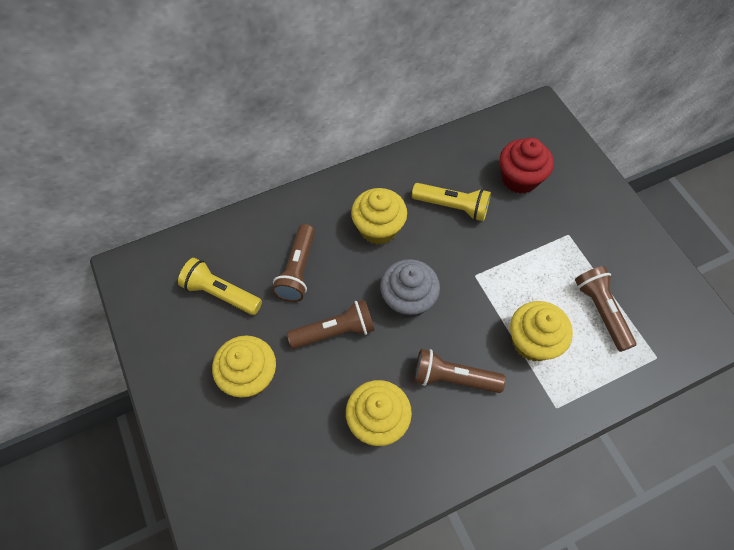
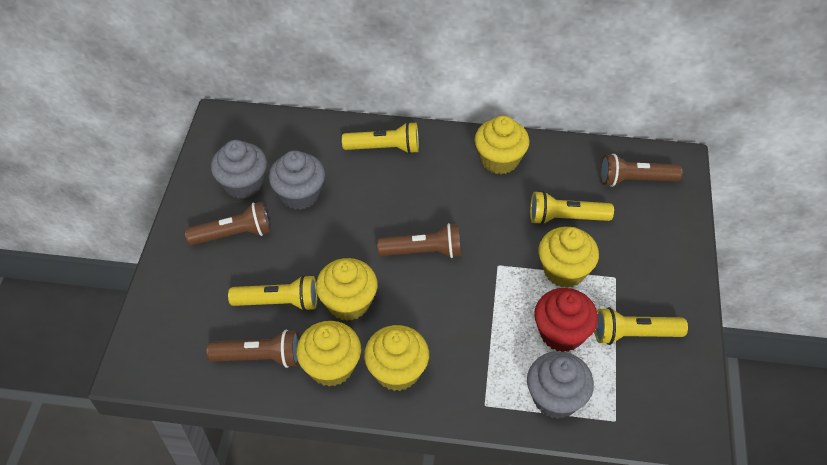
grey cupcake: [380,259,440,318] = 1 -> [211,140,267,199] [269,150,325,210] [527,351,594,419] = 3
yellow cupcake: [212,336,276,397] [346,380,412,446] [351,188,407,245] [510,301,573,361] = 4 -> [296,321,361,387] [316,258,378,321] [364,325,429,391] [475,116,529,174] [538,227,599,288] = 5
yellow flashlight: [178,258,262,315] [412,183,491,221] = 2 -> [228,275,318,311] [342,122,419,154] [530,191,614,225] [595,307,688,345] = 4

